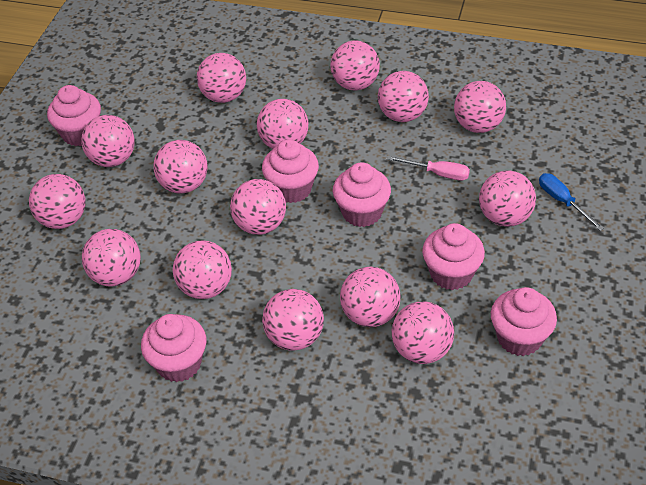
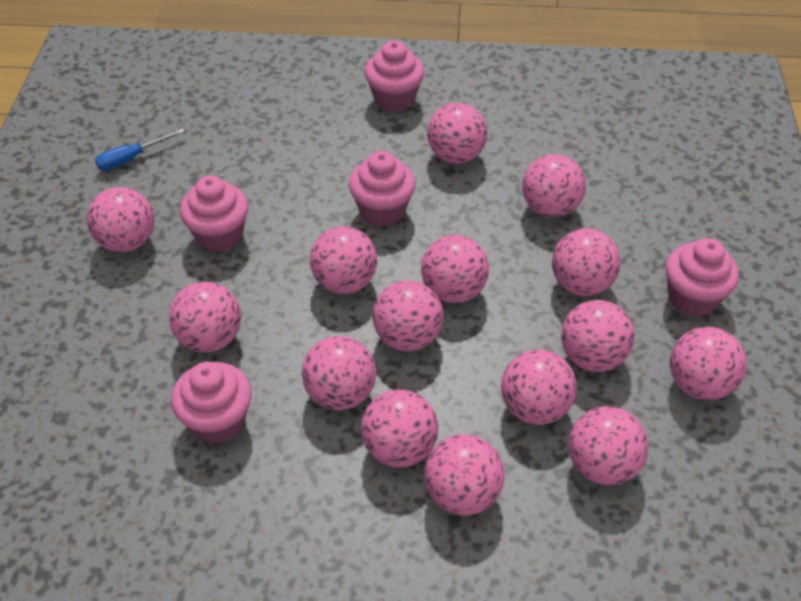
pink cupcake: [47,85,101,146] [141,314,206,382] [262,139,319,203] [333,162,391,227] [422,223,485,290] [491,287,557,356] = 6 -> [171,362,252,444] [180,176,249,252] [349,151,415,227] [365,41,424,112] [665,238,739,317] = 5
pink screwdriver: [387,156,470,181] = 1 -> none = 0

